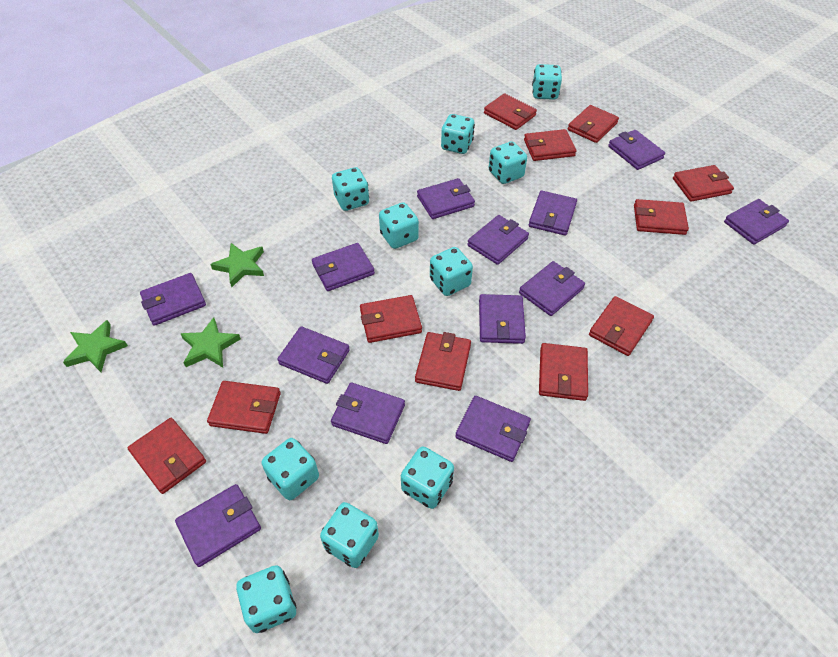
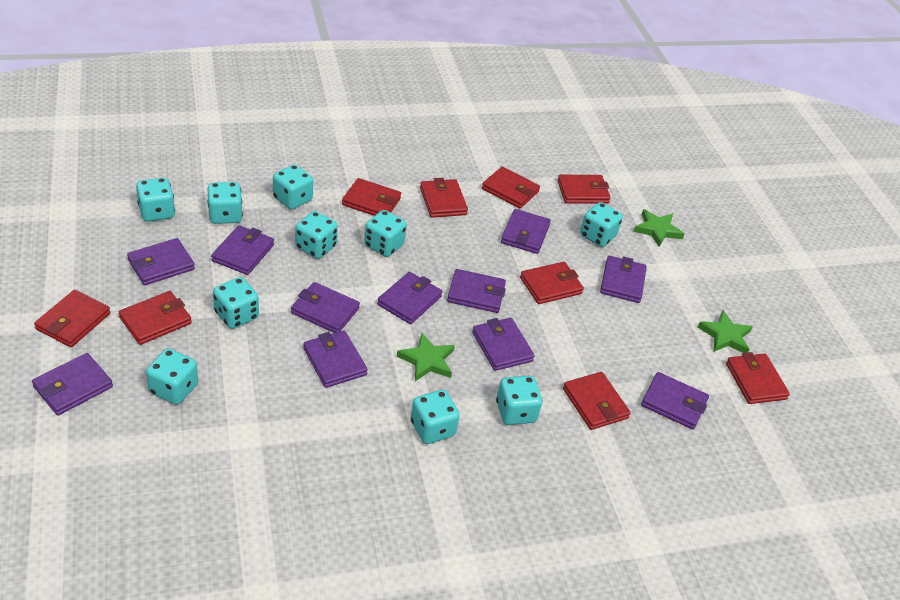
purple wallet: [140,273,206,326] [175,484,261,567] [277,326,350,384] [312,243,375,291] [331,383,405,444] [417,178,475,219] [455,396,531,462] [467,215,529,265] [479,294,526,344] [519,261,585,316] [529,191,577,236] [608,130,665,170] [724,199,789,245] = 13 -> [32,353,113,416] [127,238,195,285] [211,225,274,275] [291,282,360,333] [303,330,368,388] [377,272,442,324] [447,269,506,313] [472,318,535,371] [501,209,551,254] [600,256,647,303] [641,372,709,430] = 11
red wallet: [128,418,206,494] [207,381,281,434] [360,295,422,343] [415,332,471,391] [484,93,537,130] [524,129,576,161] [539,343,588,401] [568,105,619,143] [589,296,654,356] [634,199,689,235] [673,165,734,202] = 11 -> [34,290,110,347] [119,291,192,345] [342,178,401,216] [420,178,468,218] [482,167,540,209] [520,262,584,304] [557,175,611,204] [563,372,631,430] [726,352,790,404] = 9

